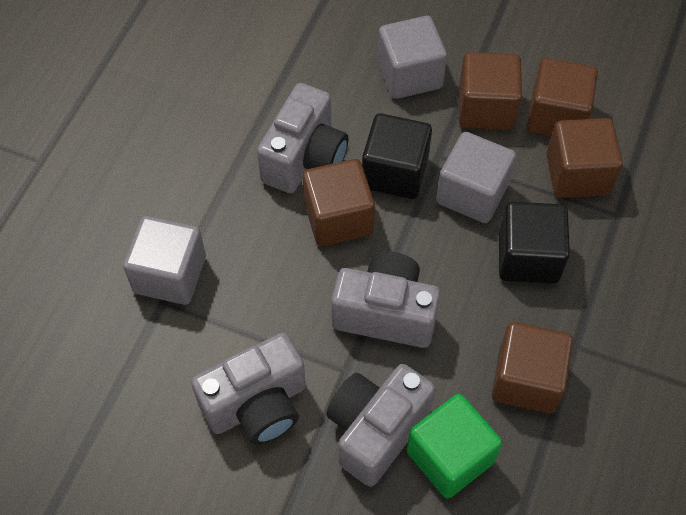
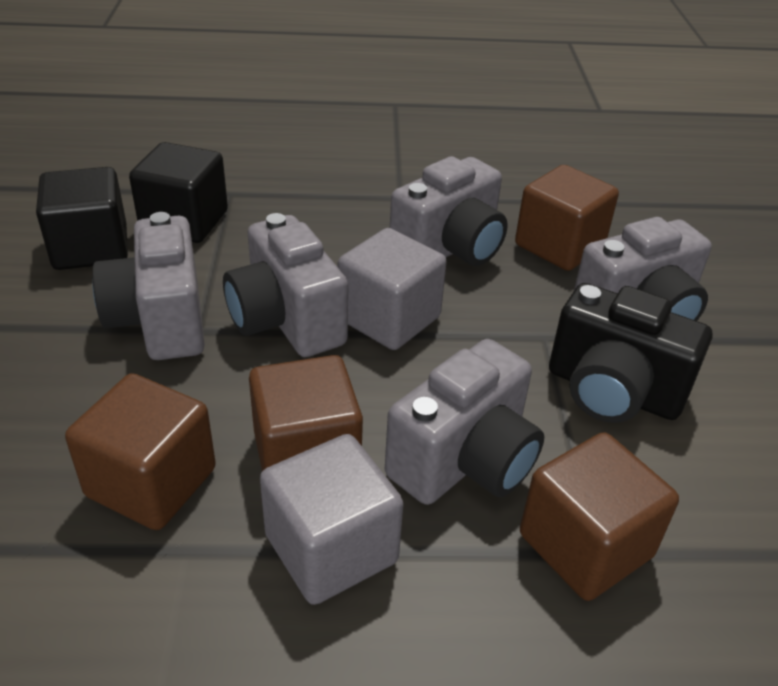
black camera: none = 0 -> [549,283,712,423] = 1
brown cube: [302,159,375,246] [459,52,522,130] [492,322,573,413] [527,58,598,136] [546,118,623,198] = 5 -> [65,373,216,530] [249,355,363,471] [515,165,619,271] [520,432,679,601] = 4
green cube: [407,394,502,498] = 1 -> none = 0
grey camera: [191,333,306,445] [257,83,349,193] [326,364,435,487] [331,251,440,348] = 4 -> [92,212,205,360] [223,213,348,357] [385,339,544,505] [390,156,508,266] [574,217,712,321] = 5
grey cube: [123,216,206,305] [378,16,447,99] [436,132,516,223] = 3 -> [260,434,404,605] [338,228,447,350] = 2

